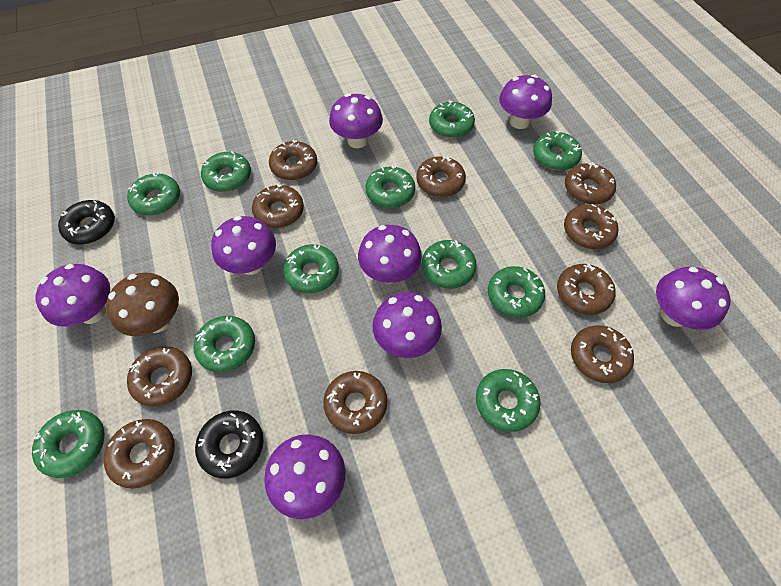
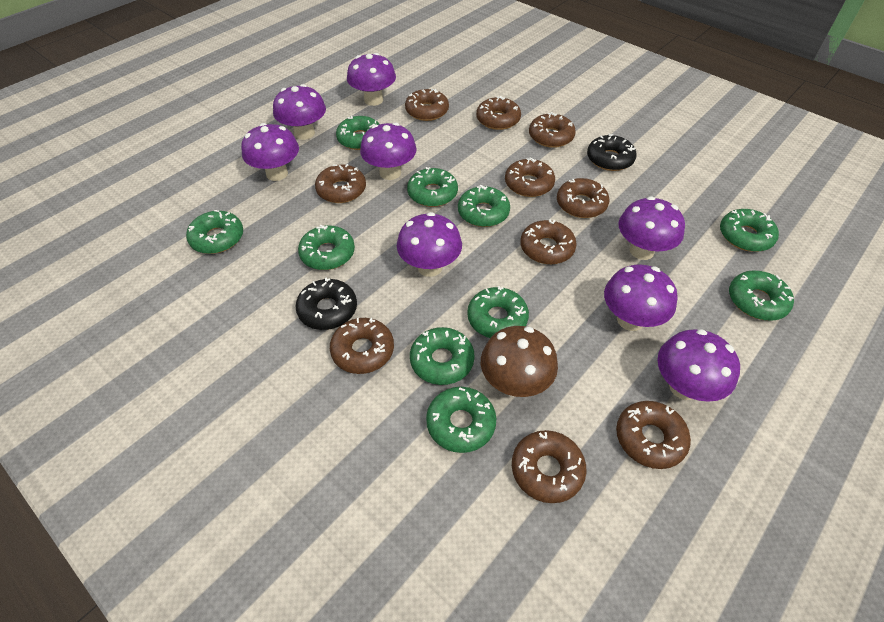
green donut: [32,410,105,478] [127,173,180,216] [194,316,255,372] [201,151,251,192] [283,244,339,293] [365,165,415,208] [421,240,477,289] [429,100,475,138] [476,369,541,432] [488,266,545,318] [533,131,582,170] = 11 -> [186,210,243,254] [298,225,355,270] [336,116,379,150] [407,167,458,207] [410,327,475,385] [426,387,496,453] [458,185,510,227] [467,286,529,338] [720,209,779,252] [729,270,794,321] = 10

